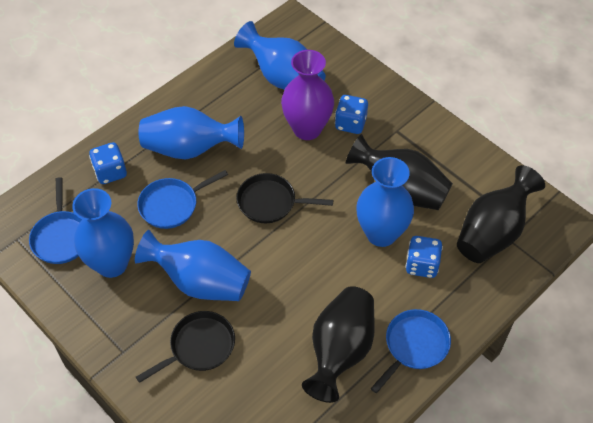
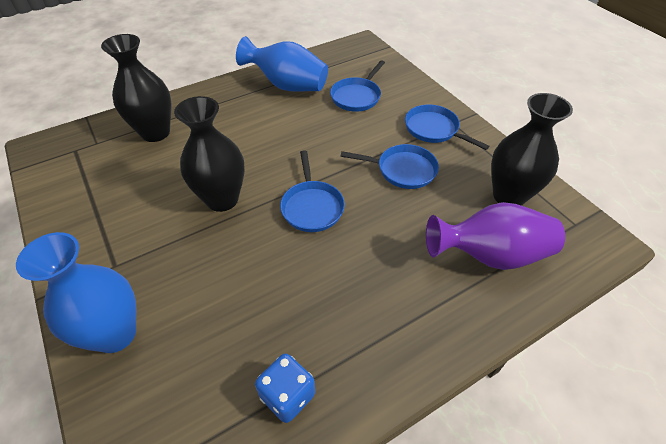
black pan: [136,311,235,383] [237,173,333,223] = 2 -> none = 0
blue dice: [89,142,127,184] [335,95,368,134] [405,236,443,278] = 3 -> [255,353,315,423] = 1
blue pan: [29,177,82,264] [137,170,228,229] [371,309,451,393] = 3 -> [280,150,345,232] [330,60,385,112] [340,144,439,189] [405,105,489,150] = 4
blue vase: [72,188,134,278] [135,230,251,301] [139,106,244,159] [234,21,326,90] [356,157,414,247] = 5 -> [16,232,137,353] [236,36,328,92] = 2

